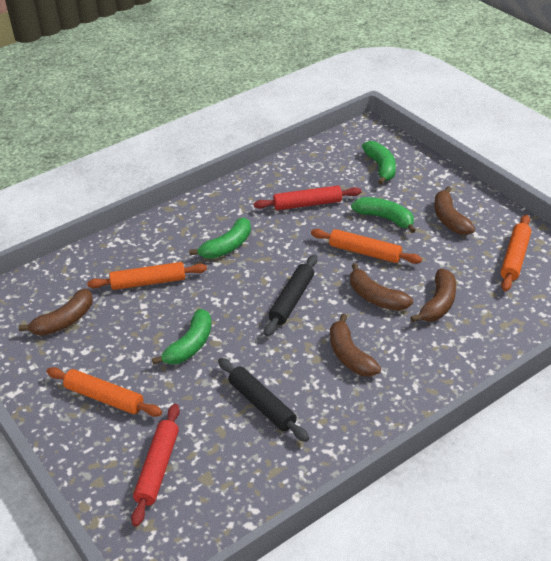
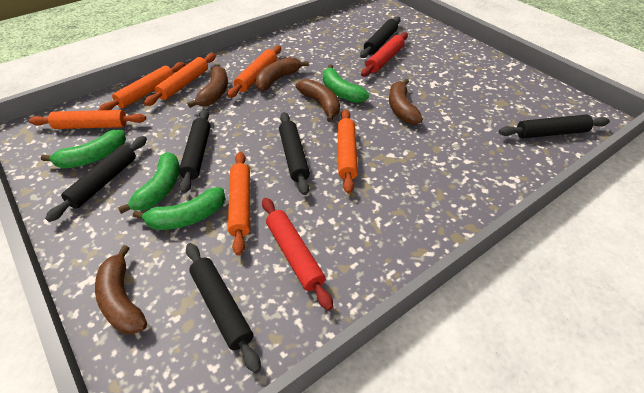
black rolling pin: [218,358,309,442] [264,254,317,336] = 2 -> [45,136,147,222] [179,109,210,193] [186,243,261,373] [279,112,310,195] [360,16,401,58] [499,115,610,138] = 6
orange rolling pin: [47,367,162,417] [87,262,207,290] [311,229,422,264] [500,215,531,291] = 4 -> [29,110,146,129] [98,62,185,110] [144,53,216,106] [227,46,281,98] [228,152,250,256] [337,110,358,194] = 6

